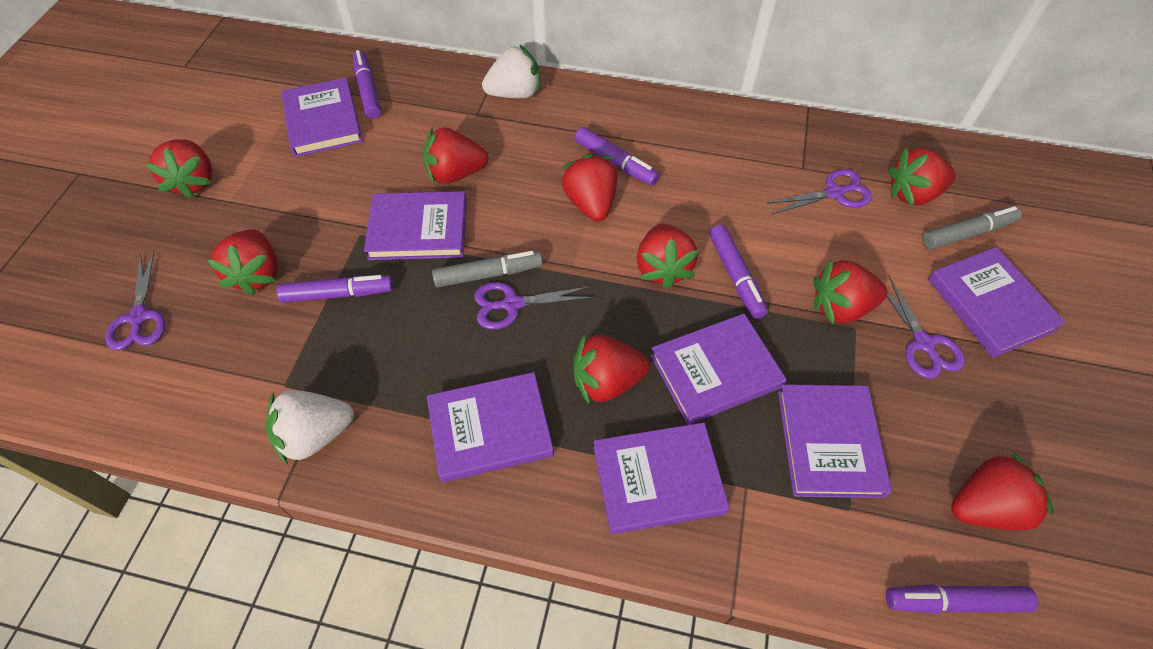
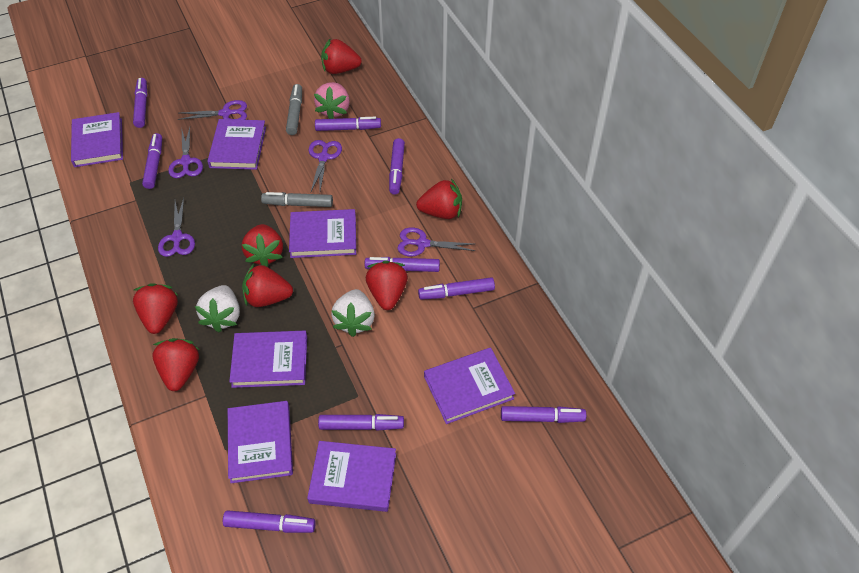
pink strawberry: none = 0 -> [314,82,350,119] = 1
purple marker: [276,275,393,303] [353,50,381,119] [575,127,659,186] [709,224,768,319] [886,584,1038,614] = 5 -> [133,78,147,128] [142,133,162,189] [223,510,316,533] [315,117,381,131] [318,414,404,431] [365,257,440,272] [389,138,405,195] [418,277,495,300] [501,406,586,423] = 9
purple scissors: [105,251,166,350] [474,282,593,329] [766,169,872,214] [887,274,965,379] = 4 -> [158,198,195,257] [168,127,203,178] [178,100,247,120] [309,140,342,191] [397,227,475,257] = 5
red strawberry: [146,139,213,199] [207,229,278,295] [423,127,488,184] [561,154,617,222] [573,334,650,404] [637,224,699,289] [813,259,888,324] [888,148,956,206] [951,451,1054,530] = 9 -> [133,283,178,334] [152,338,199,391] [242,224,283,267] [242,264,293,307] [321,39,362,74] [366,261,408,310] [416,178,462,219] = 7

